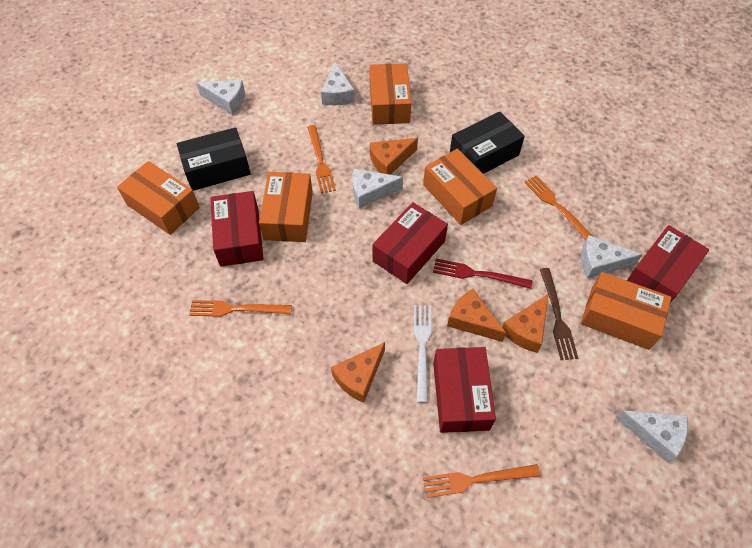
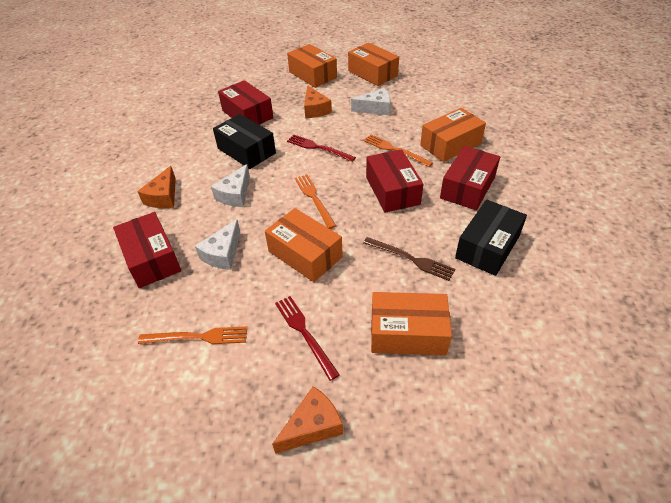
orange cheese: [331,342,385,403] [370,138,418,175] [447,289,506,342] [502,294,548,353] = 4 -> [137,166,176,208] [272,386,343,454] [304,85,332,118] = 3
orange fork: [189,300,292,317] [307,125,336,193] [423,464,540,498] [524,176,592,240] = 4 -> [138,326,247,344] [295,174,336,229] [364,134,433,167] = 3
red fork: [433,258,532,289] = 1 -> [275,296,340,381] [287,135,356,162] = 2
white cheese: [196,80,245,115] [321,62,355,105] [353,169,403,209] [581,235,642,278] [616,410,688,463] = 5 -> [195,219,240,270] [211,164,250,207] [351,88,390,115] = 3
white fork: [414,305,431,403] = 1 -> none = 0

